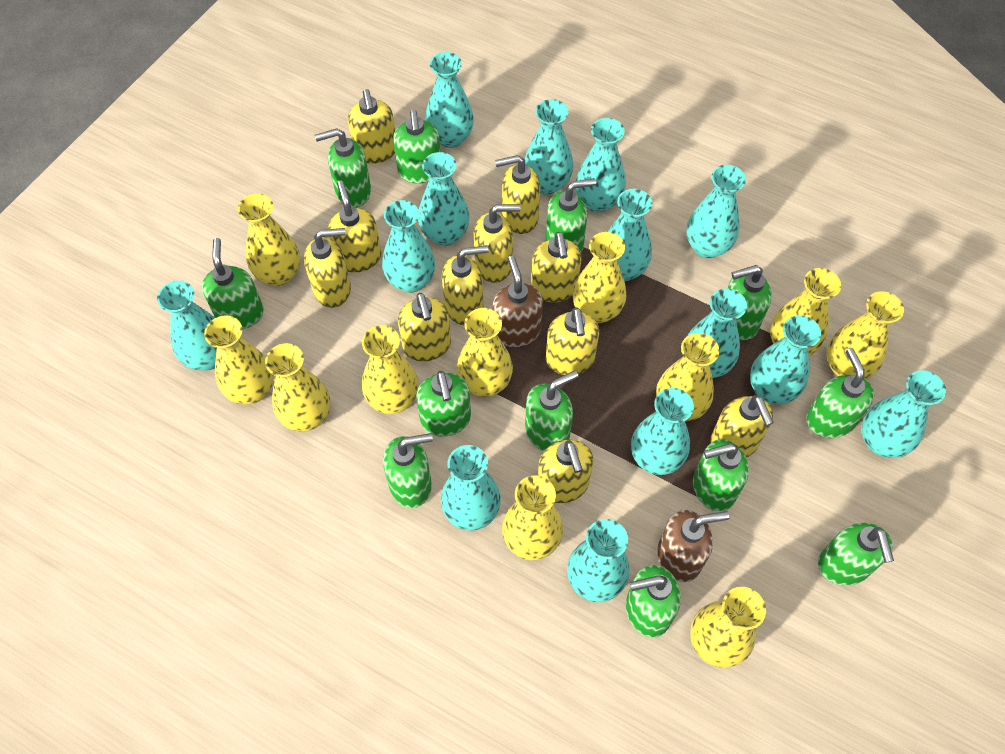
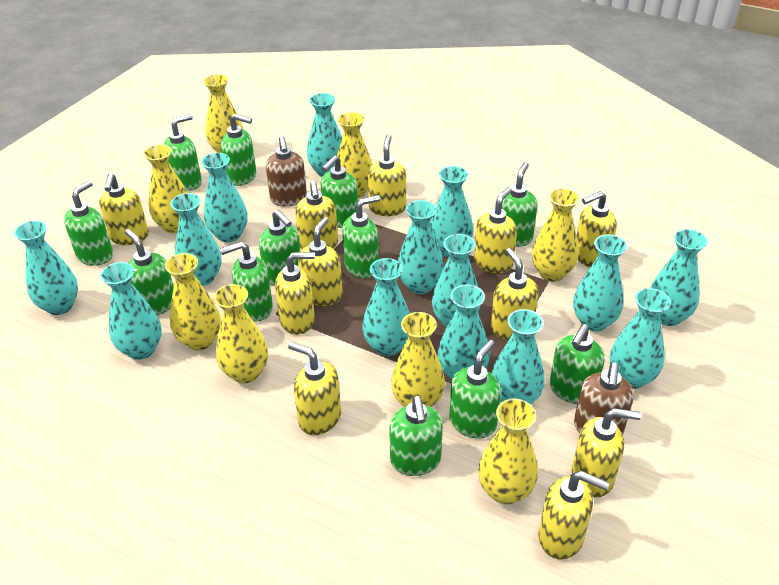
yellow vase: [204,316,274,405] [238,193,300,286] [265,343,330,432] [362,325,419,414] [457,308,513,397] [502,476,563,560] [572,232,626,323] [656,333,719,421] [690,587,766,668] [770,268,841,355] [826,291,904,379] = 11 -> [143,144,188,233] [165,253,221,350] [203,74,244,153] [214,284,268,384] [334,112,372,198] [391,312,445,407] [478,399,538,505] [532,188,579,282] = 8

